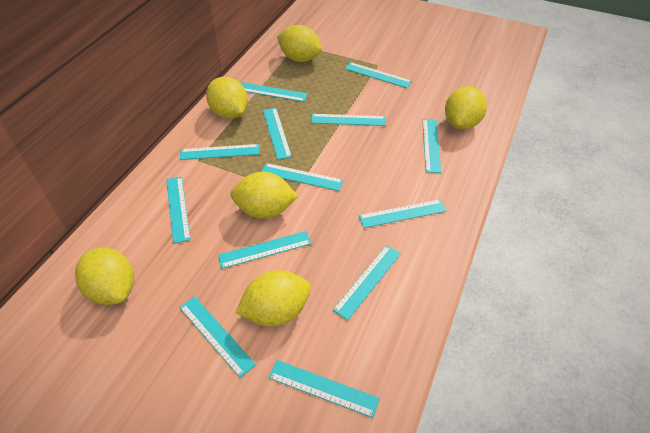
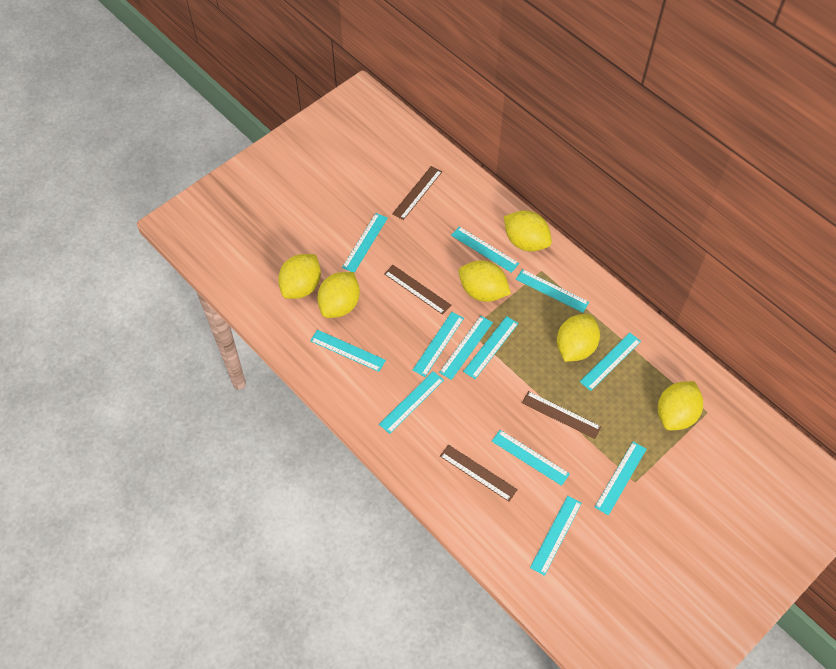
brown ruler: none = 0 -> [384,265,451,315] [392,166,442,220] [440,445,518,501] [522,391,601,439] = 4
turquoise ruler: [166,176,191,244] [179,296,256,378] [180,144,260,160] [218,231,312,269] [241,82,308,102] [261,163,343,191] [263,108,292,160] [269,360,380,418] [311,114,386,126] [333,245,401,320] [345,62,412,88] [359,199,446,228] [422,119,441,173] = 13 -> [310,330,386,372] [342,213,388,273] [379,371,444,434] [413,312,464,377] [439,316,493,380] [451,226,519,273] [463,316,519,379] [492,430,570,486] [516,269,589,313] [530,496,582,576] [580,333,641,391] [595,442,647,515] = 12

